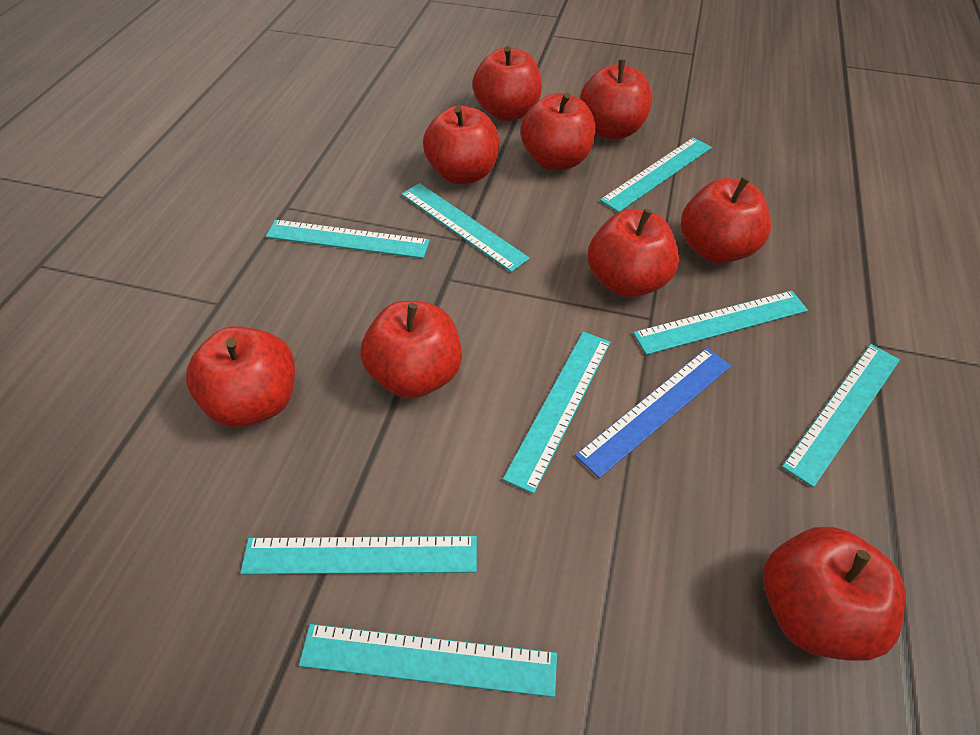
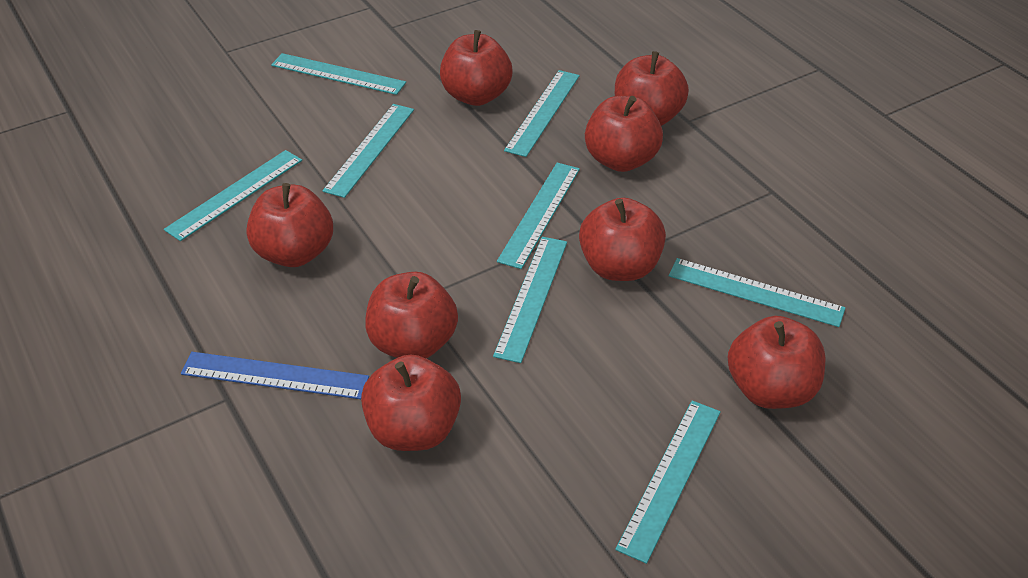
red apple: [186,326,295,427] [360,301,462,398] [423,105,499,184] [472,46,542,121] [521,92,595,170] [580,59,653,139] [588,209,679,298] [681,177,771,263] [763,527,905,661] = 9 -> [246,183,333,267] [361,354,461,451] [365,272,458,358] [440,30,512,106] [579,198,666,281] [585,96,663,172] [615,51,689,126] [728,316,826,409] = 8

